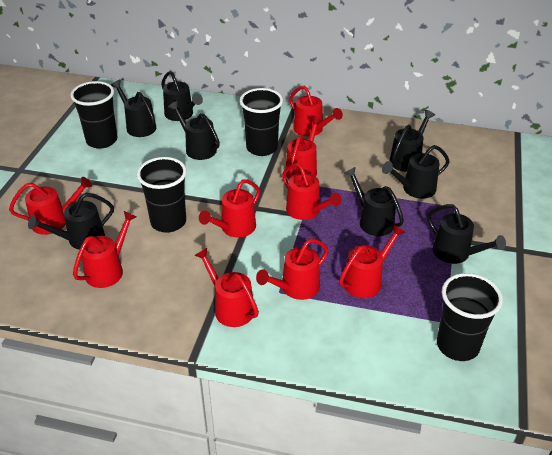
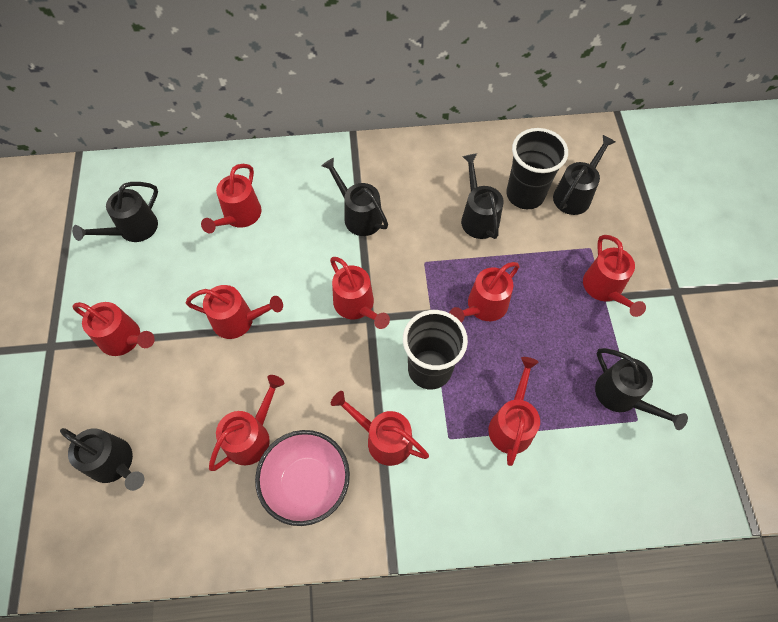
black cup: [70,81,117,149] [137,157,187,233] [240,88,283,156] [437,273,503,361] = 4 -> [403,310,468,389] [506,128,568,209] = 2
black watering can: [28,193,114,250] [111,80,156,137] [161,71,203,121] [168,101,220,160] [344,167,404,236] [382,145,450,199] [389,110,435,172] [427,204,506,264] = 8 -> [60,428,144,491] [72,182,158,242] [321,158,388,236] [461,153,503,239] [553,135,615,215] [595,348,688,430] = 6
pink bowl: none = 0 -> [255,430,350,526] = 1

